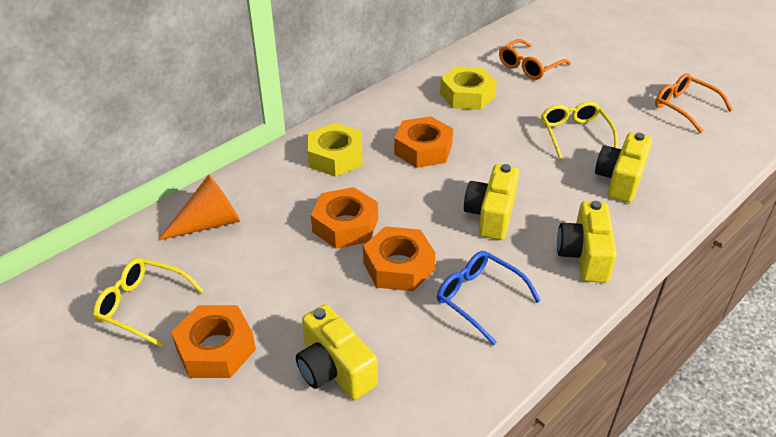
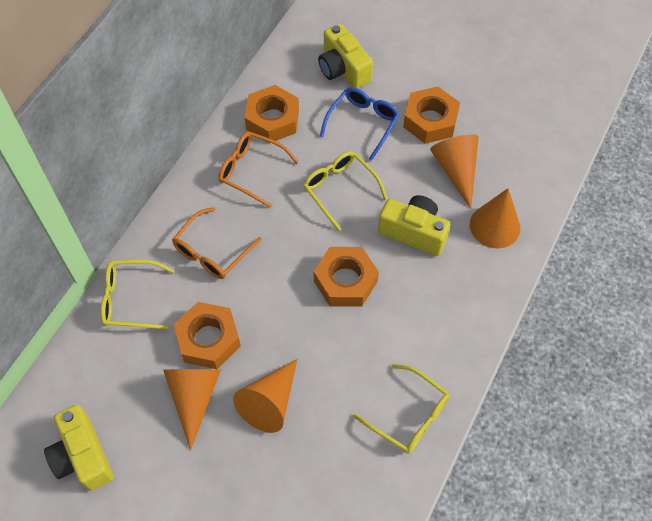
orange cone: [158,174,240,241] = 1 -> [163,369,221,450] [233,359,297,433] [430,134,479,209] [470,188,520,248] = 4
yellow camera: [296,304,378,400] [464,164,519,240] [557,201,617,283] [595,132,652,203] = 4 -> [44,405,114,491] [318,23,373,88] [378,195,450,256] = 3
yellow glasses: [93,258,204,347] [541,101,618,159] = 2 -> [101,260,174,330] [303,151,388,231] [354,364,450,453] = 3
yellow nut: [307,123,363,177] [440,66,497,110] = 2 -> none = 0

